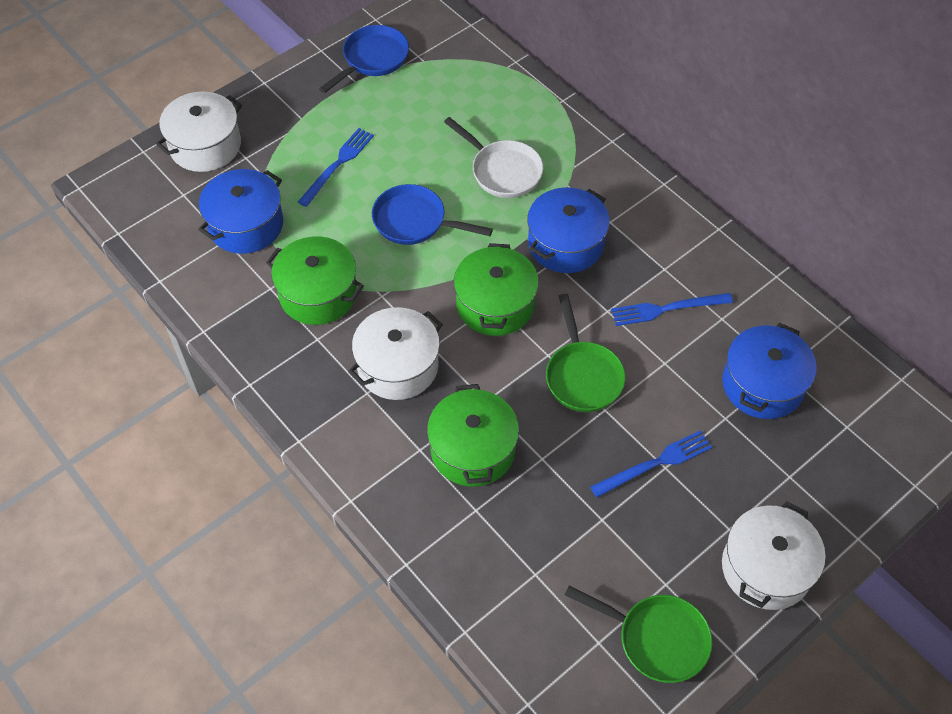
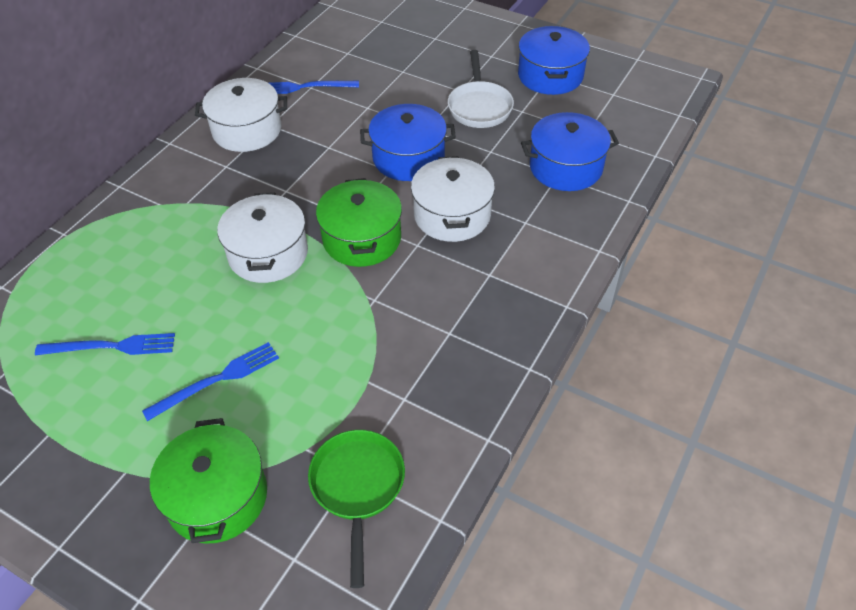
blue pan: [319,25,409,93] [372,184,493,245] = 2 -> none = 0
green pan: [546,294,625,412] [565,585,712,683] = 2 -> [308,430,405,588] = 1
green pot: [266,236,364,325] [427,384,519,487] [454,243,539,336] = 3 -> [150,418,267,544] [316,178,402,267] = 2

